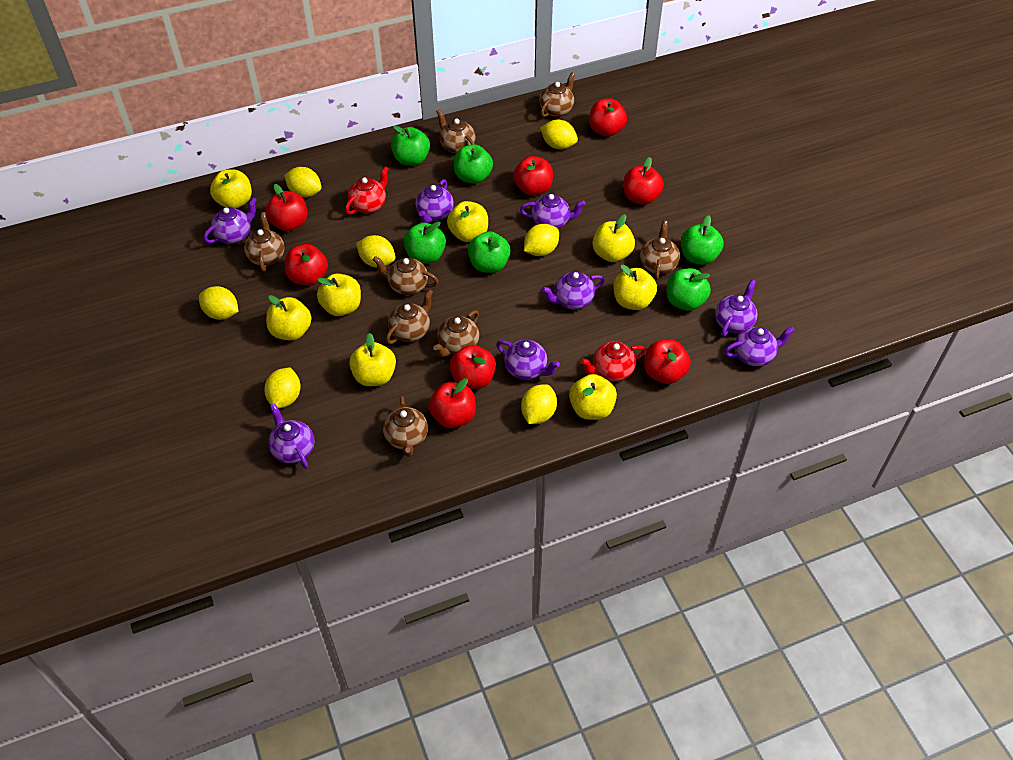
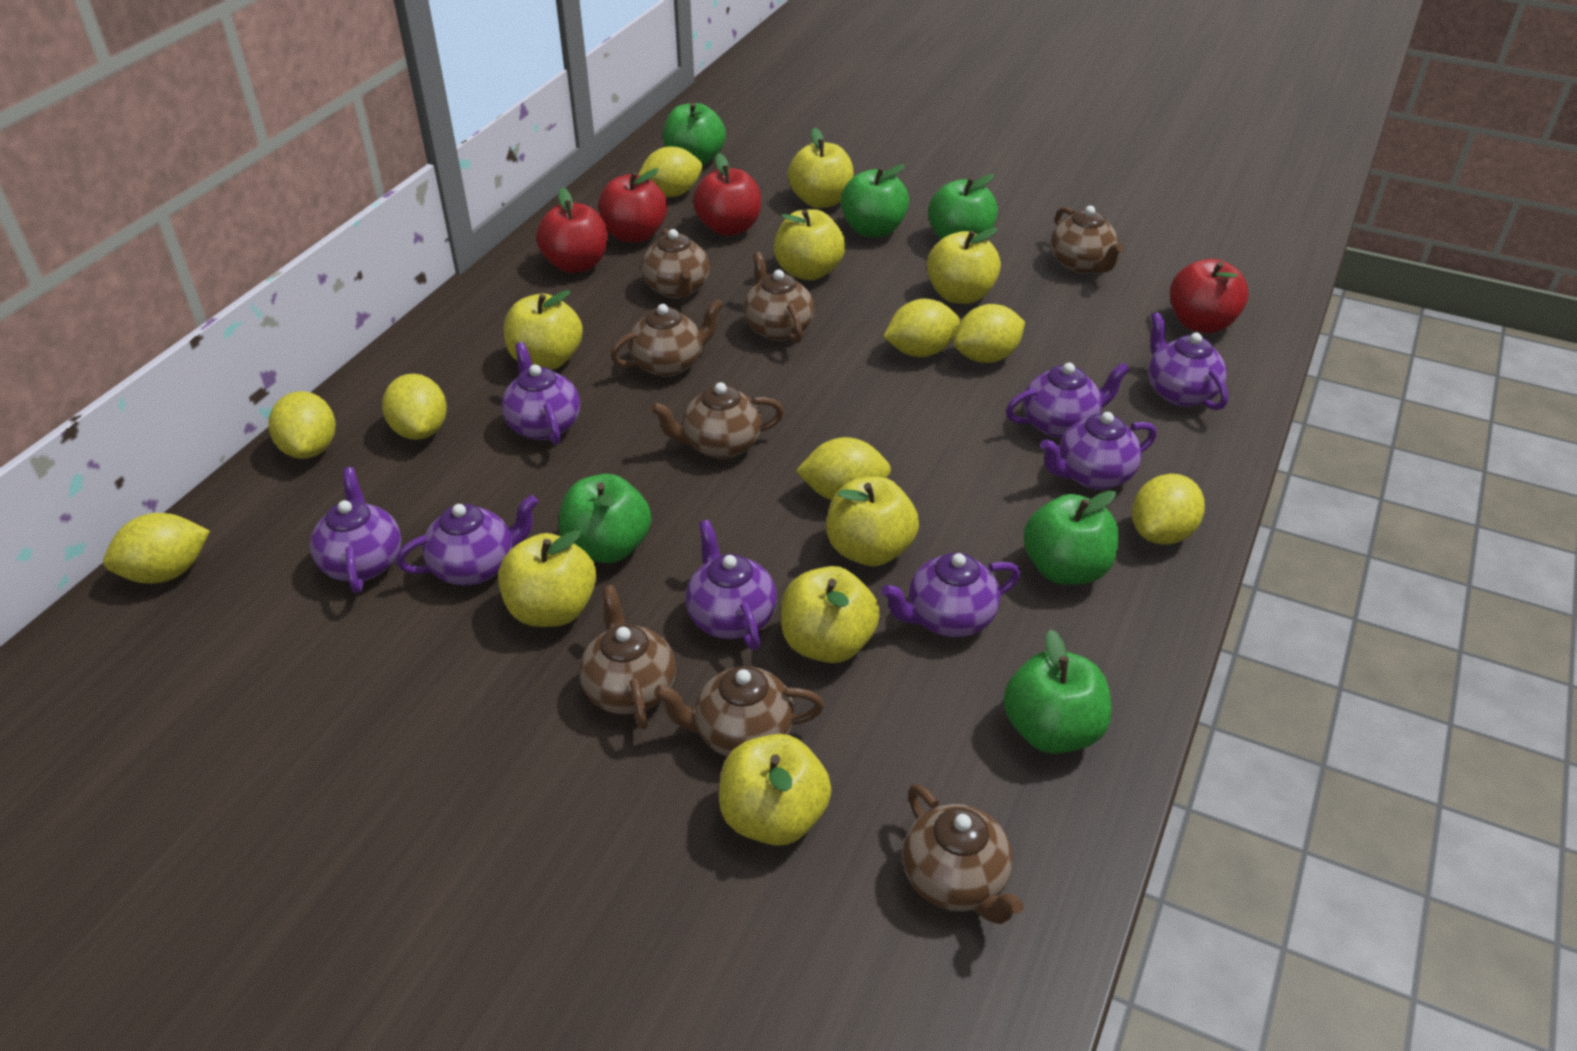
red apple: [266,184,307,231] [285,244,328,286] [428,378,476,428] [450,345,496,389] [513,156,553,196] [589,99,627,137] [623,157,664,205] [644,339,691,384] = 8 -> [536,188,608,273] [598,169,667,242] [693,153,761,236] [1170,259,1249,333] = 4
red teapot: [345,166,389,215] [580,341,646,382] = 2 -> none = 0
yellow lemon: [199,286,239,320] [264,367,301,408] [284,167,322,197] [356,235,396,267] [521,384,557,424] [524,224,559,256] [540,120,578,149] = 7 -> [103,513,210,584] [268,391,336,459] [382,374,447,440] [638,147,702,197] [796,437,891,500] [883,299,960,357] [954,304,1025,363] [1132,474,1205,545] = 8

